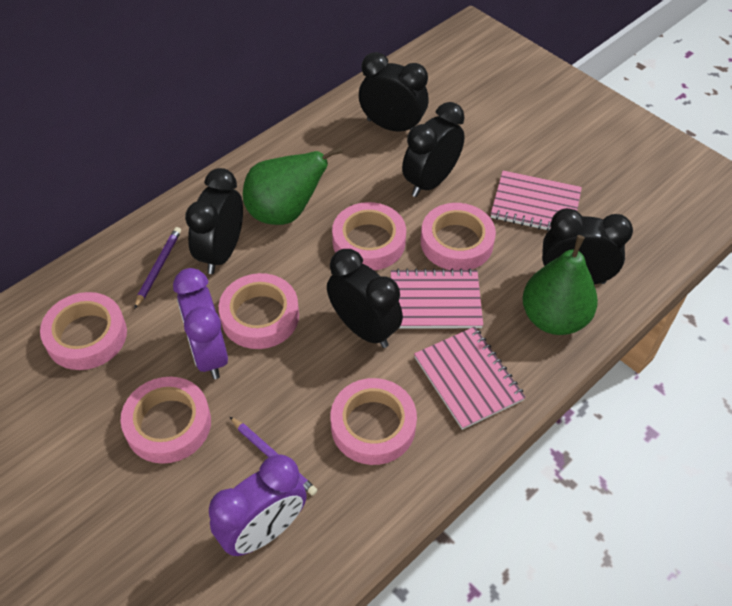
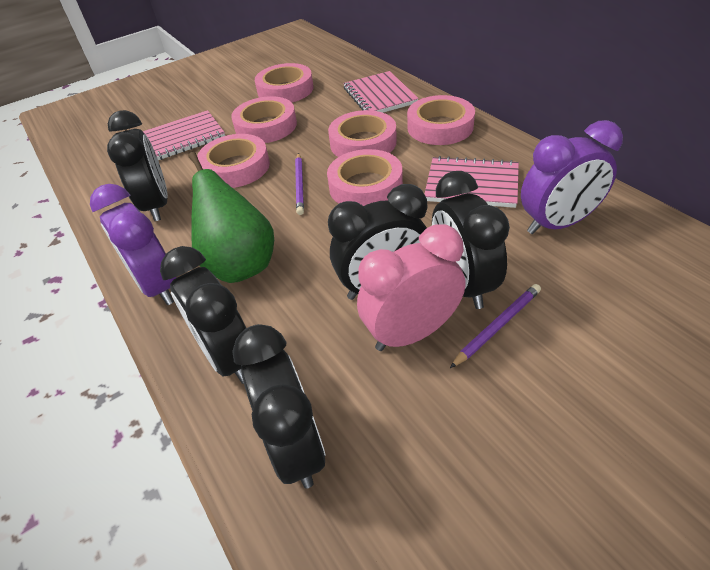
green pear: [243,146,343,225] [522,235,598,335] = 2 -> [188,152,274,283] = 1
pink clock: none = 0 -> [357,224,465,351] = 1

